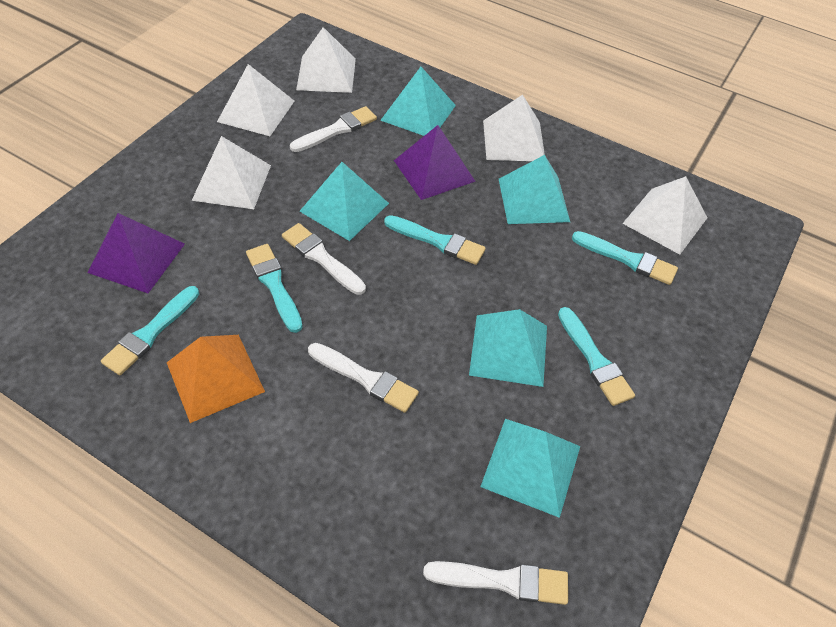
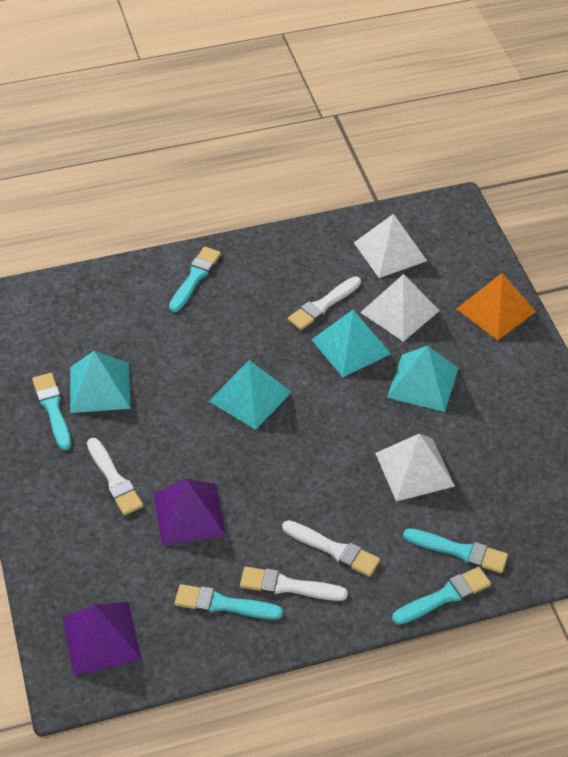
turquoise pyramid: [300,162,389,241] [380,67,456,136] [469,309,547,387] [480,419,580,518] [499,155,570,224] = 5 -> [70,351,130,413] [208,360,291,430] [311,310,391,377] [387,346,459,412] = 4
white pyramid: [192,136,271,209] [217,64,294,136] [296,27,356,93] [483,95,545,161] [622,176,707,255] = 5 -> [354,214,427,278] [360,274,440,342] [375,434,455,502] = 3

